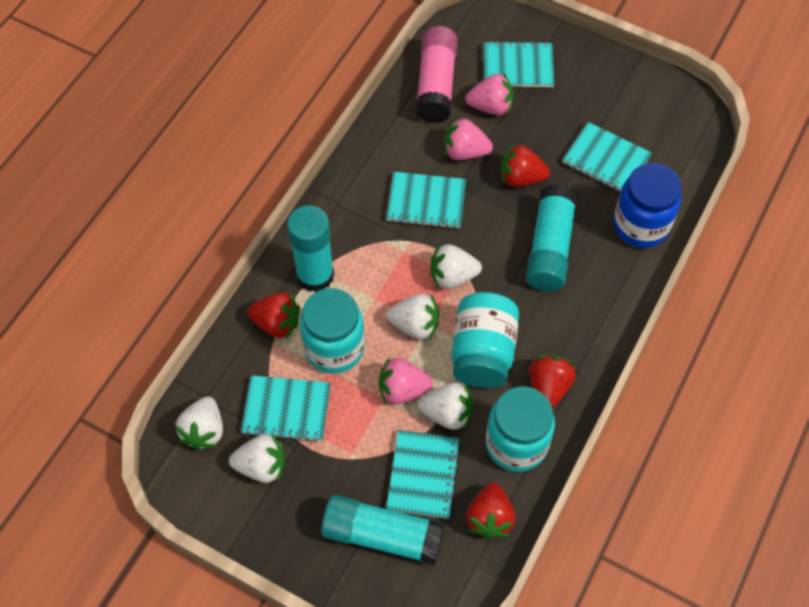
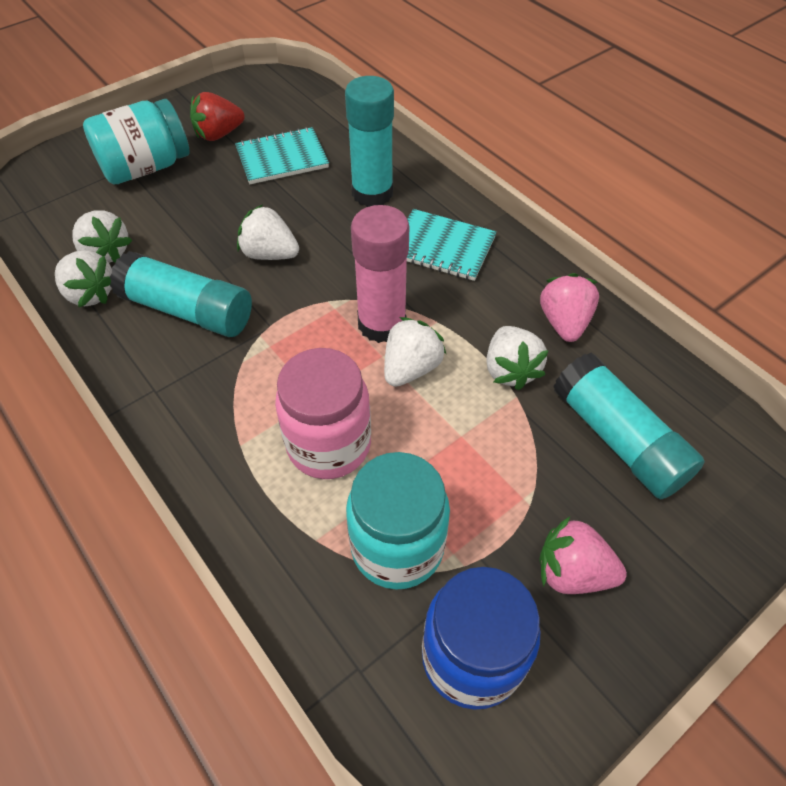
pink jar: none = 0 -> [275,348,371,479] = 1
pink strawberry: [379,357,433,405] [445,116,493,160] [465,72,514,115] = 3 -> [539,517,627,594] [540,273,599,342] = 2
red strawberry: [247,293,300,339] [466,482,516,540] [501,144,550,187] [529,355,576,408] = 4 -> [190,92,245,141] = 1
turquoise jar: [300,288,365,374] [451,292,519,388] [486,386,555,472] = 3 -> [83,99,190,184] [346,452,450,590] = 2
turquoise notebook: [241,375,331,442] [386,172,467,229] [386,430,461,519] [483,41,555,87] [562,122,652,193] = 5 -> [235,127,329,184] [407,209,497,281] = 2

